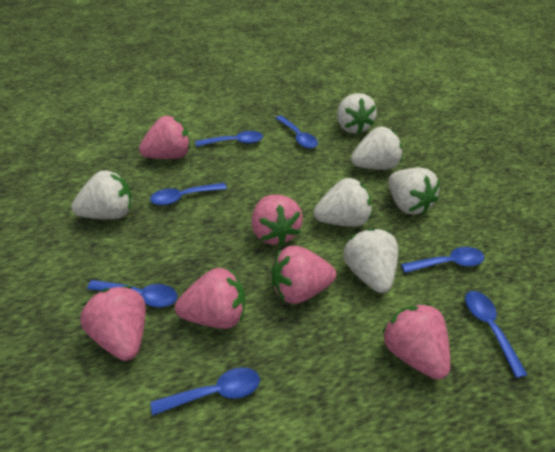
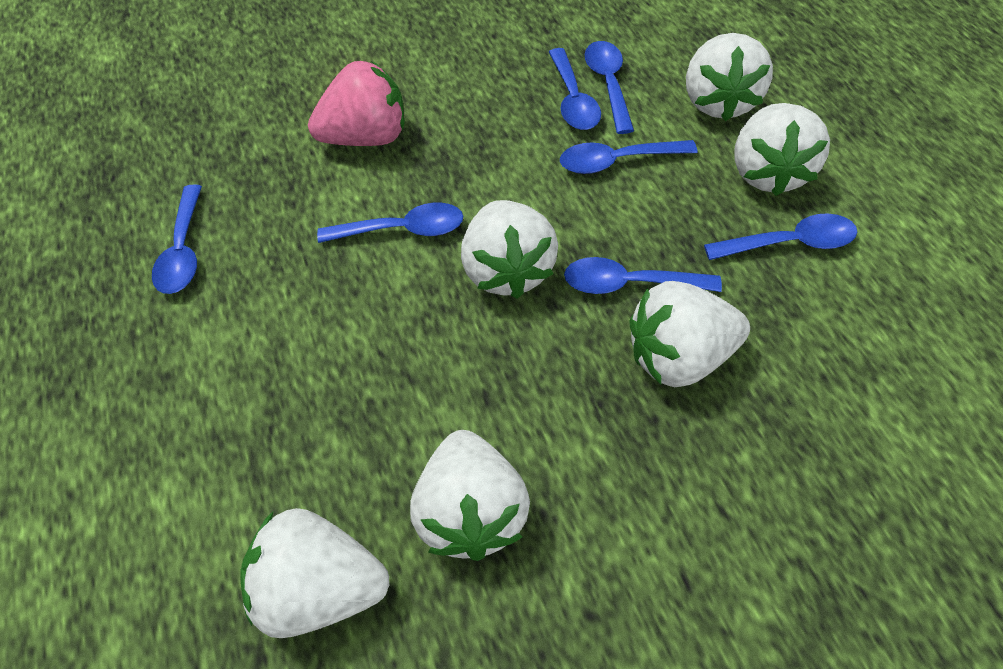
pink strawberry: [80,286,146,361] [139,116,190,159] [175,268,245,329] [251,195,303,246] [271,246,336,304] [381,303,450,380] = 6 -> [308,61,405,146] = 1

